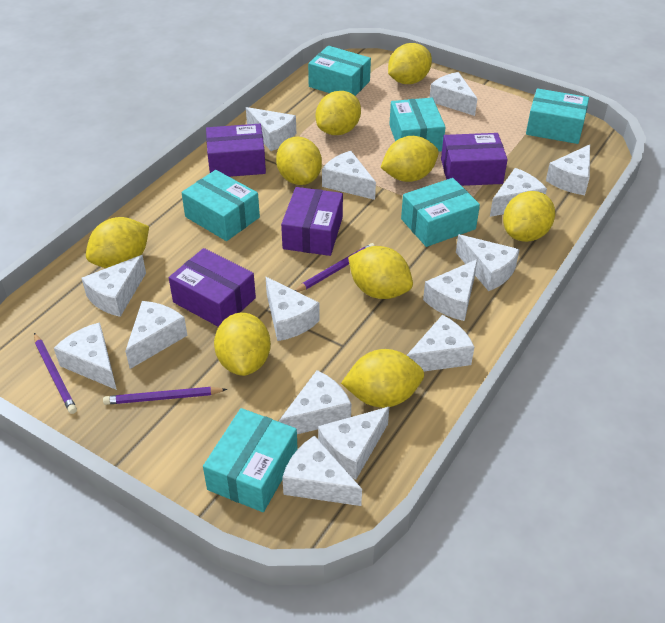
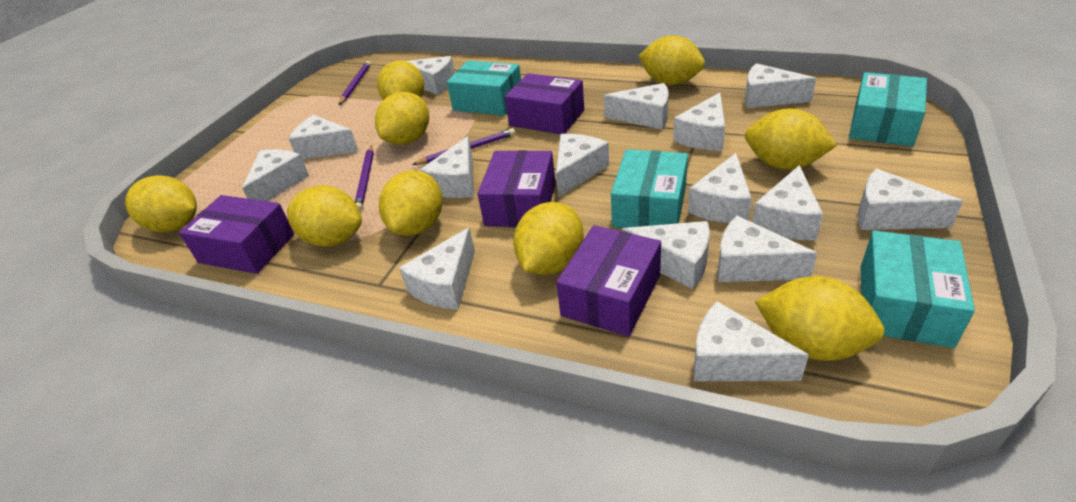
turquoise box: [181,170,260,241] [203,408,298,512] [308,46,371,96] [389,98,446,152] [401,178,480,247] [526,88,589,144] = 6 -> [447,61,521,116] [611,149,688,228] [849,72,927,147] [861,230,975,348] = 4

